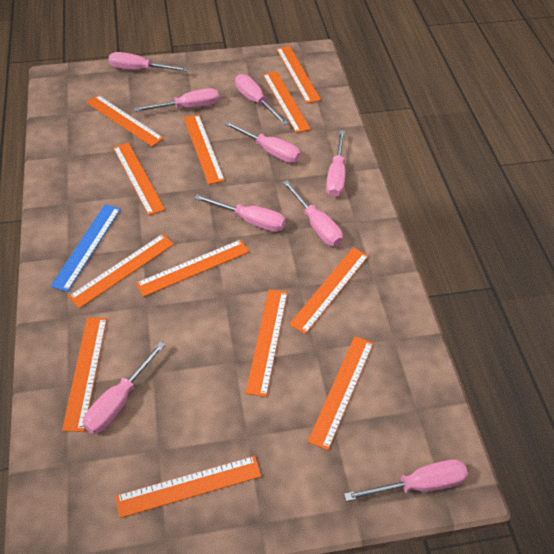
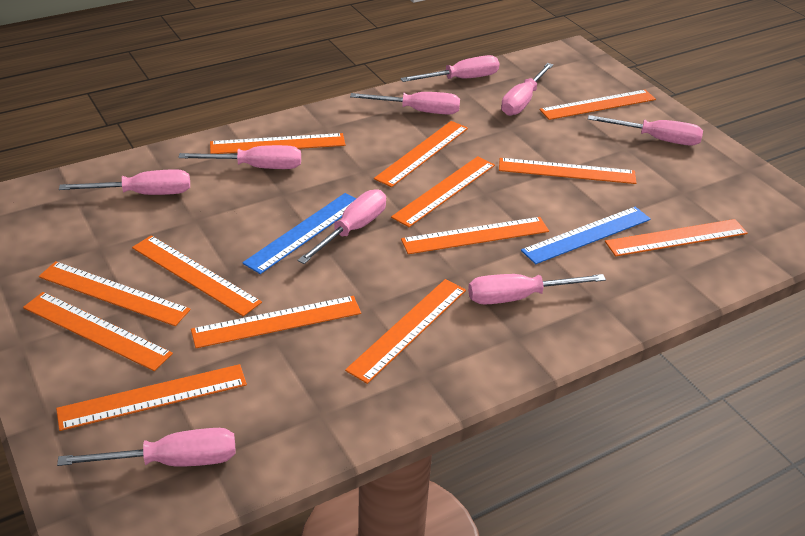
blue ruler: [50,204,121,292] = 1 -> [242,193,356,274] [521,207,651,264] = 2
orange ruler: [62,318,107,432] [68,234,174,308] [86,95,164,147] [113,143,165,216] [115,456,261,518] [136,240,249,297] [184,114,225,185] [245,289,288,397] [263,71,311,133] [276,46,321,103] [289,248,369,334] [308,336,374,450] = 12 -> [23,292,173,371] [39,261,191,326] [56,364,247,431] [132,235,262,316] [191,296,361,348] [210,133,346,154] [345,279,466,384] [374,121,468,187] [391,156,495,227] [401,217,549,254] [499,158,636,184] [540,90,656,120] [605,219,748,257] = 13

